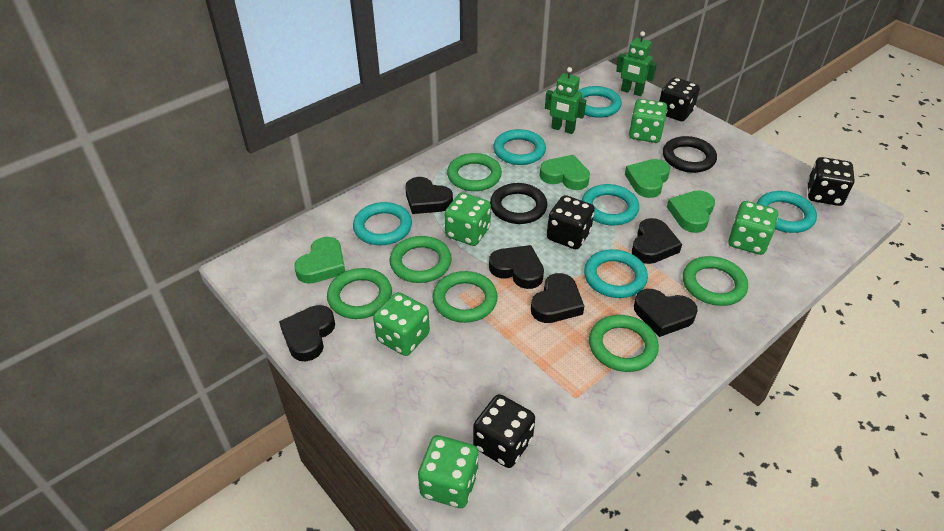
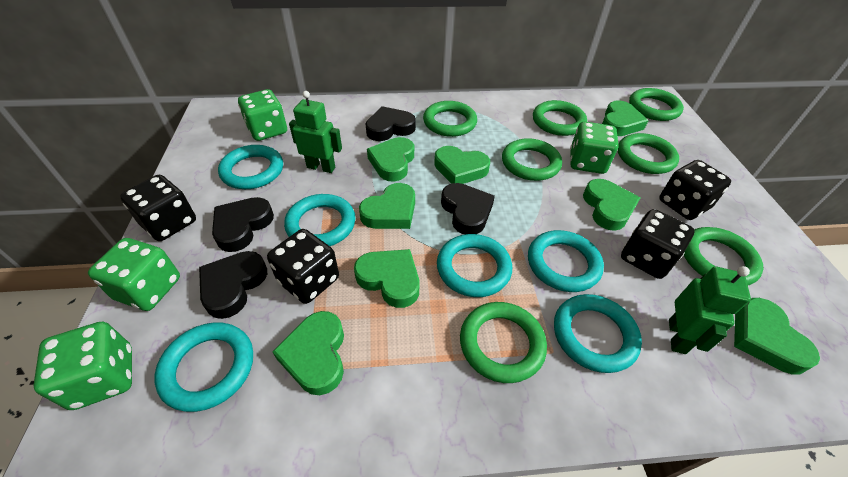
black heart: [279,305,335,361] [405,177,453,214] [489,245,544,289] [531,273,584,323] [632,218,682,264] [634,289,698,337] = 6 -> [199,251,267,319] [212,197,274,252] [366,106,416,141] [441,183,495,234] = 4
black ring: [490,183,547,224] [663,136,717,173] = 2 -> none = 0
green dice: [373,292,430,356] [418,435,479,508] [445,192,491,246] [629,99,667,143] [728,201,778,255] = 5 -> [33,322,132,410] [88,238,180,311] [238,89,287,141] [570,122,619,174] = 4
green heart: [294,237,345,284] [540,155,590,190] [625,159,670,198] [667,190,715,233] = 4 -> [272,311,344,395] [354,249,420,308] [359,183,415,229] [367,137,414,181] [434,146,490,184] [583,179,640,231] [602,100,648,136] [734,298,820,375] = 8
green ring: [327,268,392,319] [390,236,452,283] [432,271,498,323] [447,153,502,191] [589,315,659,372] [683,256,748,306] = 6 -> [423,101,477,137] [460,302,547,383] [502,138,562,181] [533,100,587,136] [618,133,679,174] [629,88,684,121] [684,227,763,285] = 7

